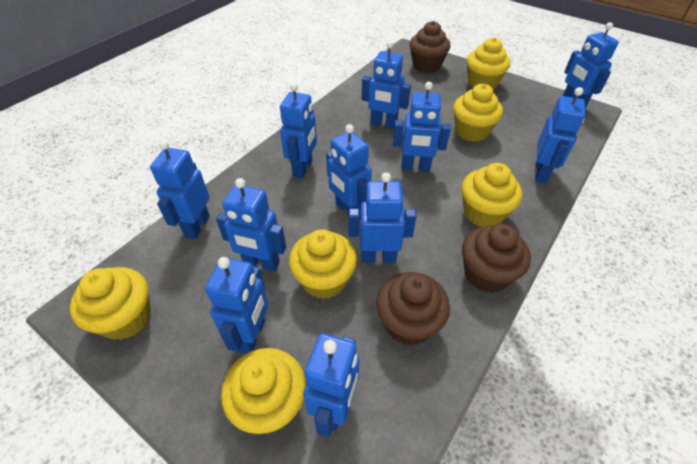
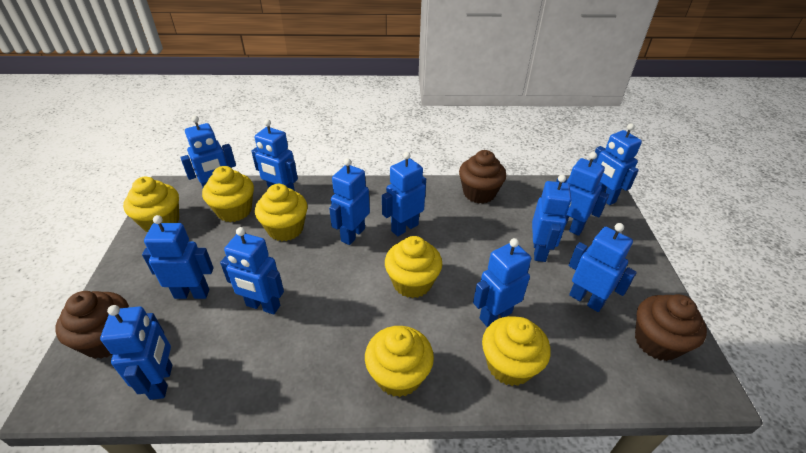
blue robot: [150,140,210,239] [205,257,268,354] [216,178,286,272] [280,83,317,178] [303,333,360,437] [326,124,372,219] [349,172,417,263] [362,41,411,129] [393,82,451,172] [535,87,586,183] [563,22,619,109] = 11 -> [100,305,172,400] [142,215,214,299] [180,116,236,188] [220,227,284,315] [251,119,298,191] [329,158,370,245] [382,152,426,236] [473,238,531,327] [532,175,571,262] [556,152,609,236] [569,223,637,312] [592,123,642,205] = 12

